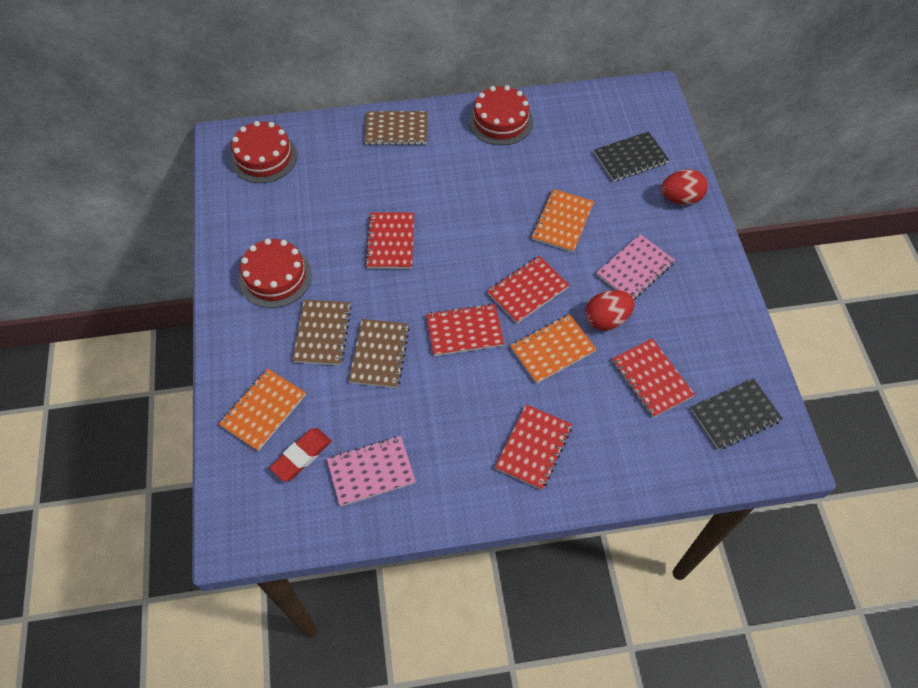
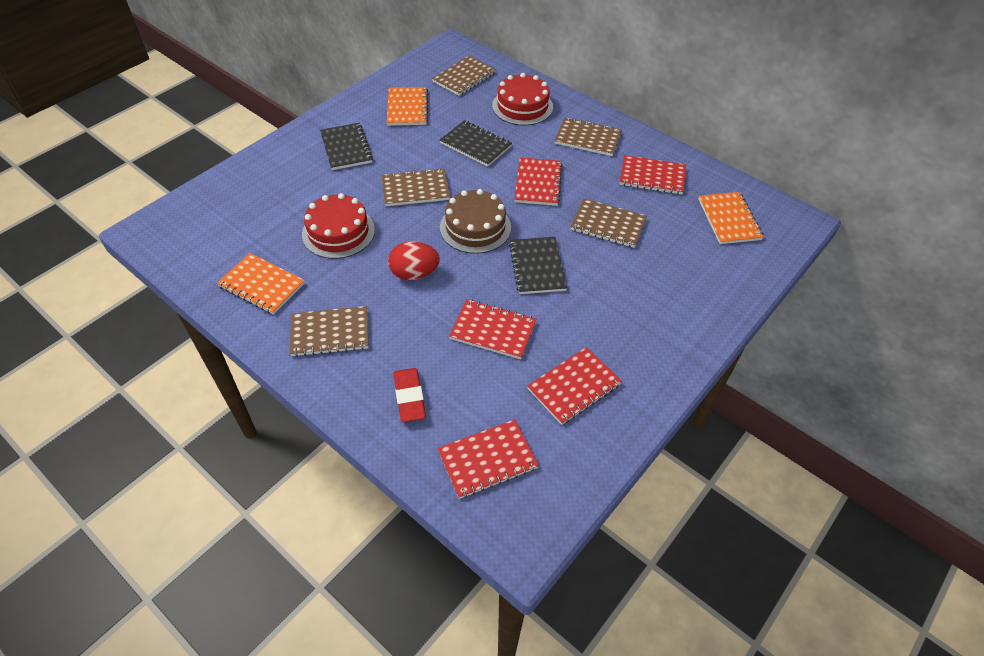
black notebook: [594,131,669,182] [691,378,783,450] = 2 -> [320,123,373,170] [440,120,512,167] [509,237,567,294] = 3
brown cake: none = 0 -> [440,189,511,254] = 1
brown notebook: [292,299,351,365] [349,319,410,388] [365,111,427,145] = 3 -> [290,306,369,357] [382,168,450,206] [432,56,496,96] [554,117,622,156] [570,199,647,248] = 5
pink notebook: [327,436,416,506] [596,234,675,300] = 2 -> none = 0
red cake: [230,121,297,183] [239,239,312,308] [468,85,533,146] = 3 -> [302,193,375,259] [492,73,553,125] = 2
red egg: [585,290,635,330] [661,169,708,205] = 2 -> [388,241,440,280] = 1

